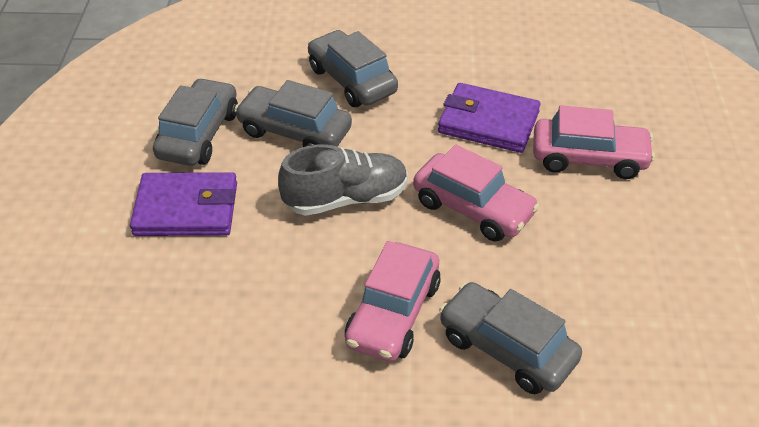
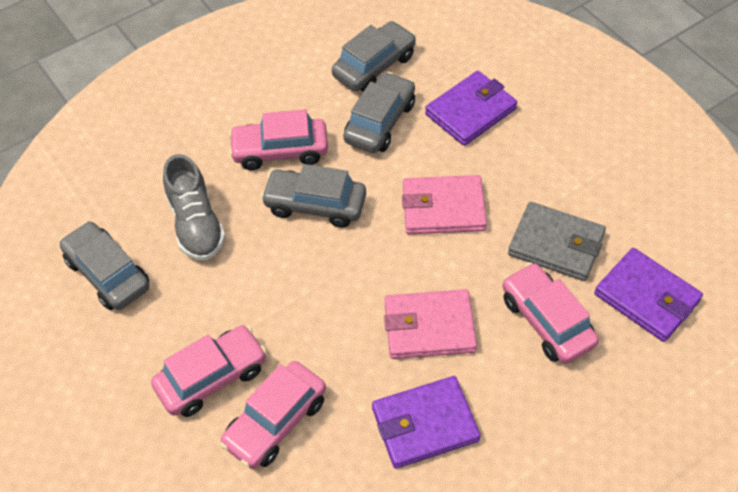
grey wallet: none = 0 -> [508,202,606,281] = 1
pink car: [345,241,441,362] [413,145,540,241] [533,105,655,179] = 3 -> [151,325,267,417] [220,361,326,469] [229,109,328,170] [503,262,599,364] = 4
pink wallet: none = 0 -> [384,289,477,359] [402,175,487,234] = 2
purple wallet: [130,172,237,236] [438,83,540,153] = 2 -> [372,376,481,469] [425,71,517,146] [594,248,703,342] = 3

